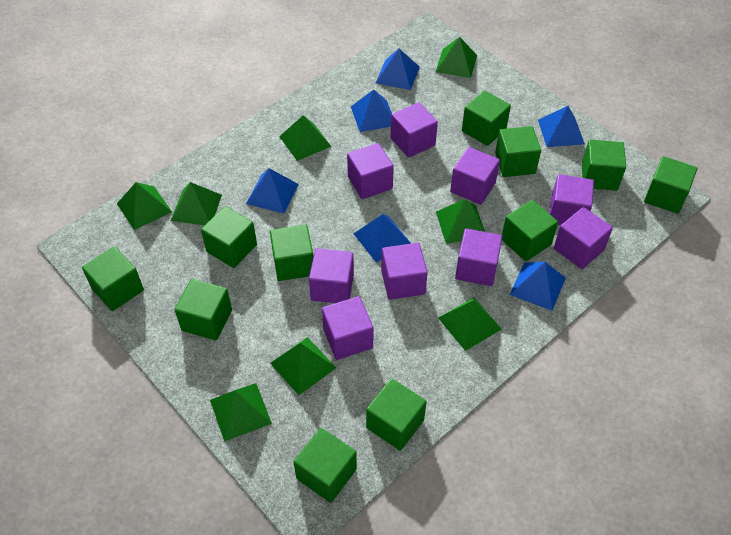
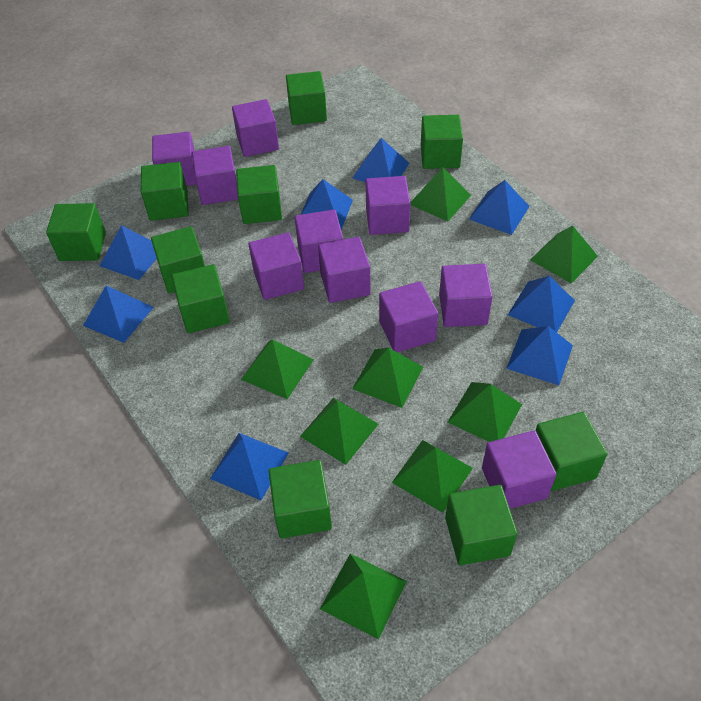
blue pyramid: [246,168,299,214] [351,89,392,132] [354,214,411,262] [376,48,420,90] [510,262,566,311] [538,106,585,147] = 6 -> [83,286,154,343] [100,225,157,280] [210,433,289,500] [300,179,353,230] [353,138,409,182] [469,180,530,235] [506,326,573,385] [508,276,575,332] = 8
green cube: [82,246,144,311] [174,279,232,341] [201,206,257,268] [270,224,313,281] [293,428,357,503] [366,378,427,451] [462,90,511,146] [495,126,541,177] [502,200,558,261] [582,140,626,191] [644,156,697,214] = 11 -> [46,203,106,261] [141,162,188,221] [151,226,205,294] [172,264,230,333] [236,165,282,224] [269,460,332,538] [286,71,327,125] [421,115,463,169] [445,485,518,565] [536,412,608,491] = 10
purple cube: [309,248,354,303] [322,296,374,360] [347,143,394,199] [381,243,428,300] [391,102,438,158] [450,147,500,205] [455,228,502,286] [549,174,594,225] [554,207,613,269] = 9 -> [152,132,197,186] [192,146,238,205] [232,99,279,157] [249,232,304,300] [295,210,343,273] [318,237,371,303] [366,176,410,235] [379,281,438,352] [439,264,493,327] [482,431,557,509] = 10

